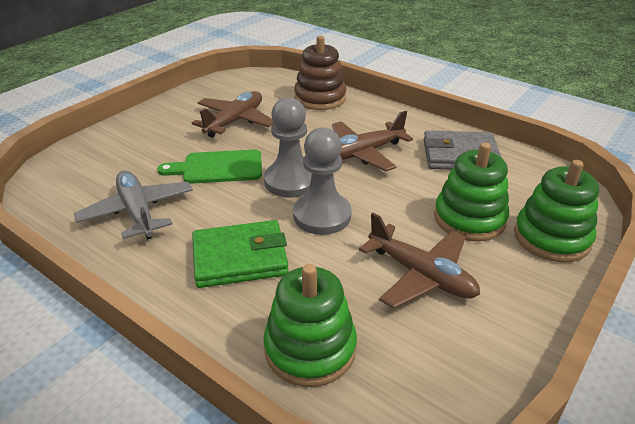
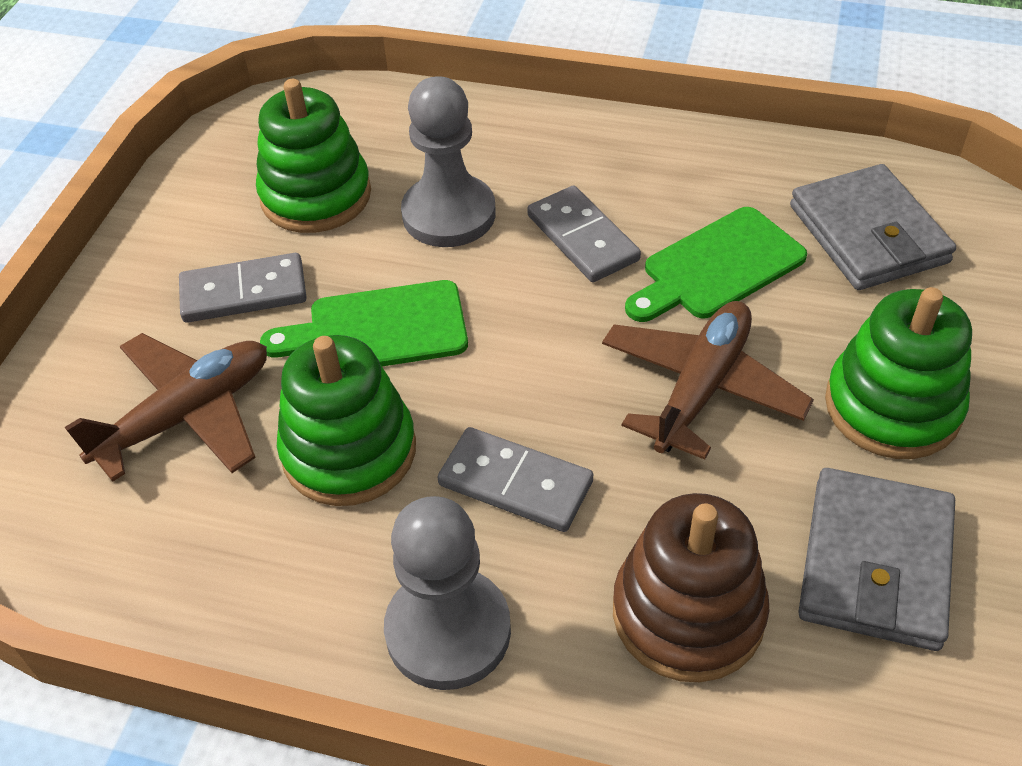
brown plane: [192,91,274,138] [332,111,413,171] [359,213,480,309] = 3 -> [64,333,267,482] [602,301,814,460] = 2
green cutting board: [157,150,262,184] = 1 -> [260,280,468,366] [625,207,807,322] = 2
green wallet: [192,220,289,288] = 1 -> none = 0
grey domino: none = 0 -> [179,253,307,323] [438,427,593,532] [527,186,641,282] = 3
grey plane: [74,170,193,240] = 1 -> none = 0
grey wallet: [424,130,502,170] = 1 -> [790,164,956,290] [798,468,955,651] = 2

